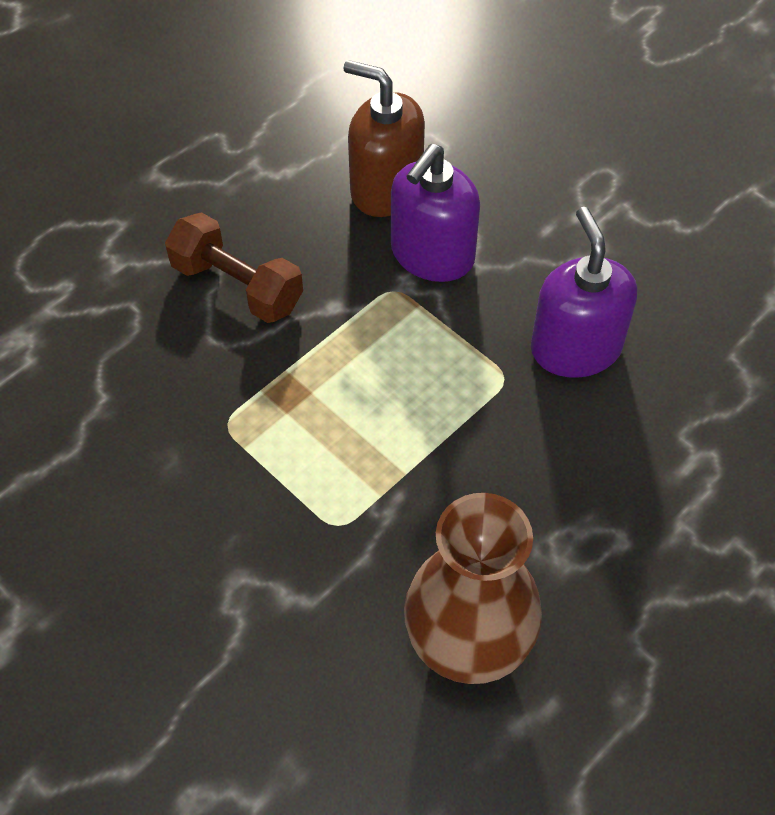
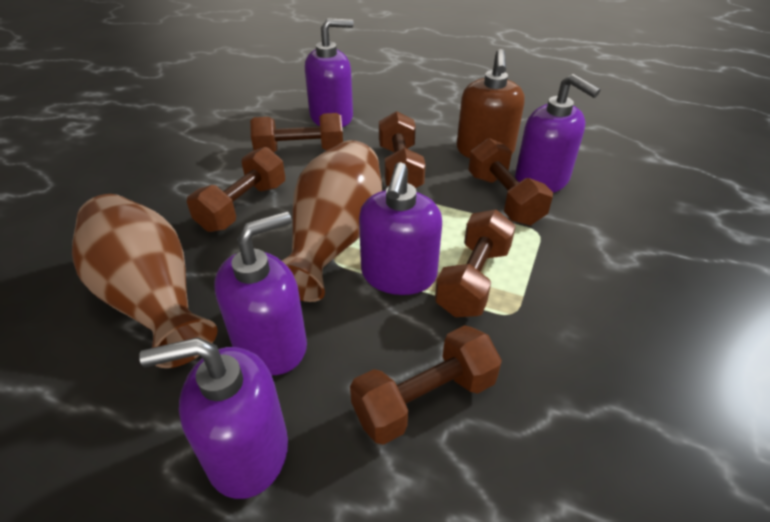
brown dumbbell: [165,212,303,323] = 1 -> [187,147,285,232] [250,113,343,153] [350,325,502,445] [379,111,426,188] [435,209,516,317] [468,138,553,225] = 6
brown vase: [404,493,542,684] = 1 -> [72,194,218,368] [282,140,382,302] = 2
purple soap dispenser: [391,144,480,282] [531,207,637,378] = 2 -> [139,338,288,499] [215,211,307,375] [305,18,354,127] [359,162,442,295] [515,74,600,193] = 5

